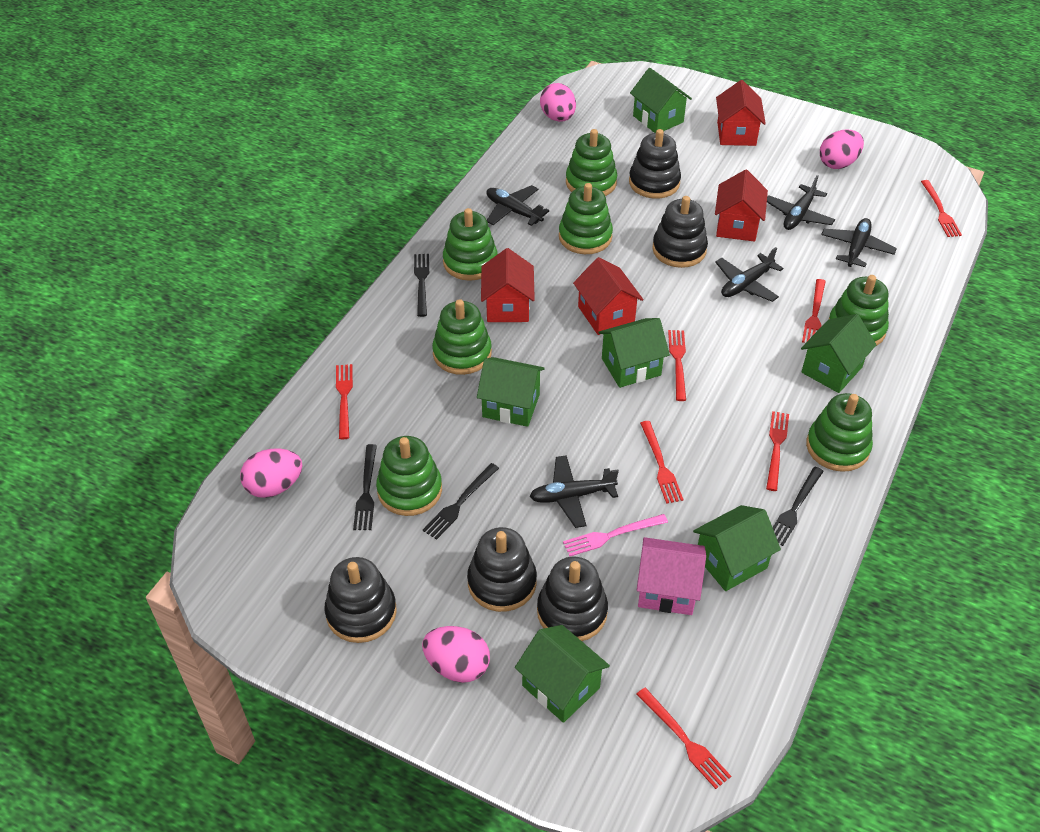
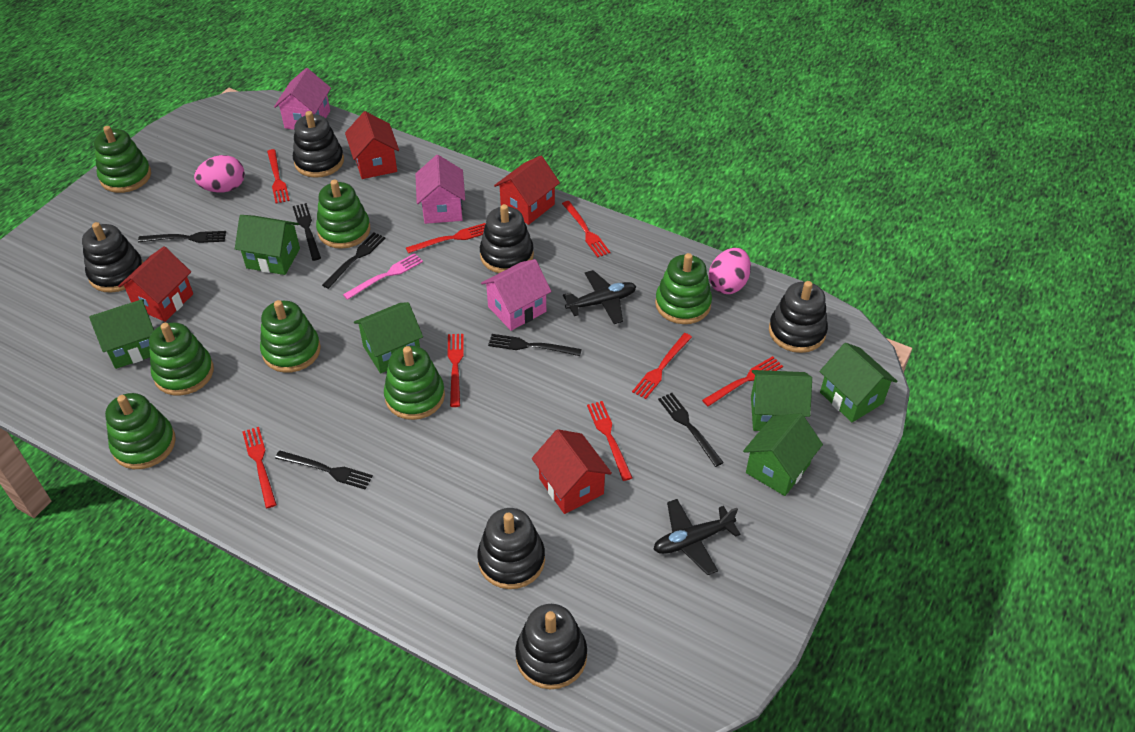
black fork: [353,444,377,530] [414,254,429,317] [423,463,499,540] [773,467,824,546] = 4 -> [138,231,226,243] [275,451,373,489] [293,203,321,261] [322,232,385,289] [488,334,582,356] [658,393,724,467] = 6
black plane: [486,185,549,226] [530,455,619,528] [715,247,783,302] [767,175,835,230] [821,218,897,267] = 5 -> [563,270,636,324] [653,499,741,575] = 2
black stacking toy: [324,557,397,643] [467,527,537,612] [537,556,608,641] [629,129,681,199] [652,196,708,268] = 5 -> [82,222,143,293] [293,111,344,178] [477,508,545,589] [480,204,534,273] [515,604,587,689] [769,281,828,353] = 6
pink egg: [240,449,303,498] [422,626,490,683] [540,83,576,122] [820,129,864,169] = 4 -> [194,155,245,193] [709,248,751,294] = 2
pink house: [637,537,706,615] = 1 -> [274,68,331,130] [415,155,465,224] [481,259,551,331] = 3
red fork: [336,364,353,439] [636,687,731,789] [640,421,684,504] [668,330,686,401] [766,411,789,491] [802,279,826,343] [921,180,962,237] = 7 -> [242,427,277,508] [267,149,290,204] [406,223,485,254] [448,334,464,407] [562,201,610,258] [587,401,633,481] [632,333,692,399] [702,356,783,406] = 8

